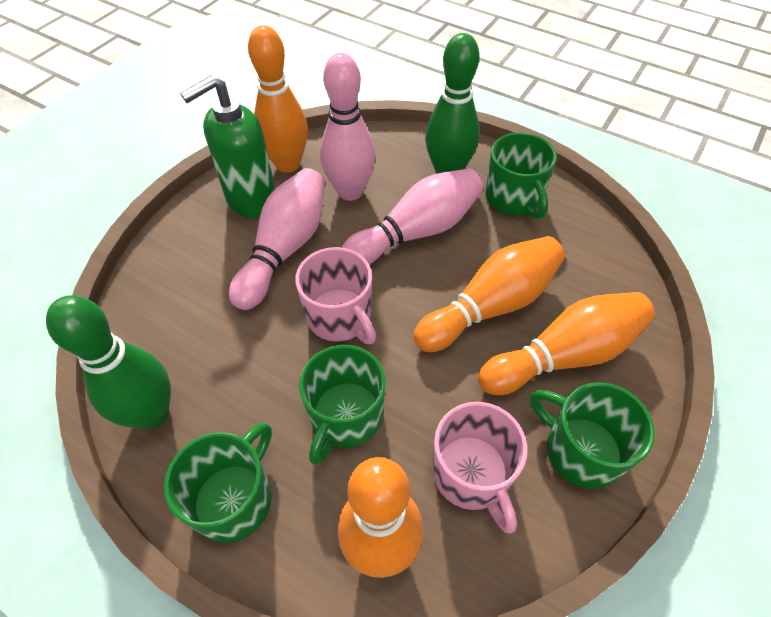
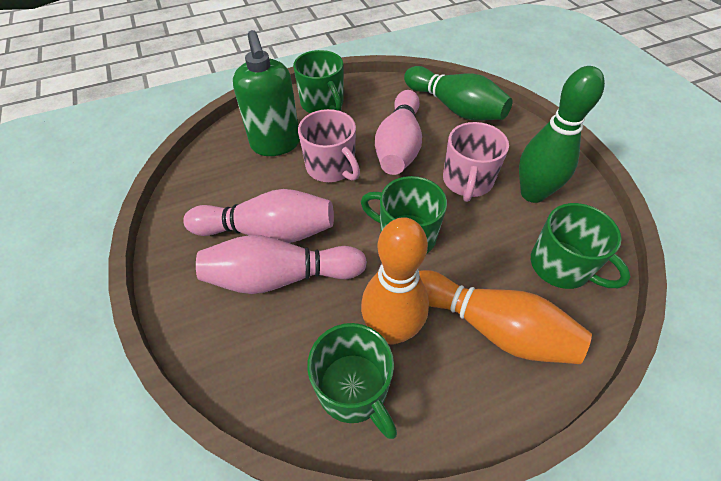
orange bowling pin: [248,25,308,173] [338,457,423,578] [413,236,565,352] [478,292,655,395] = 4 -> [361,217,429,345] [419,270,592,364] = 2

